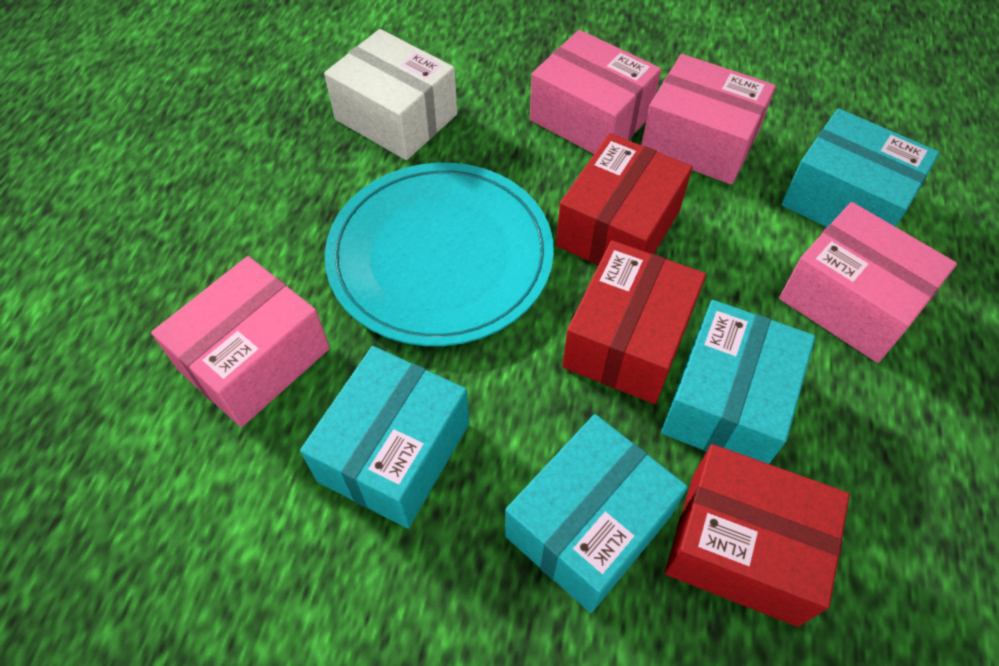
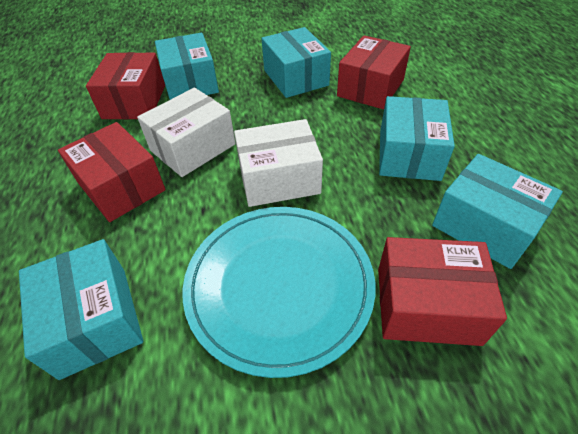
pink box: [151,256,330,427] [530,30,661,154] [641,54,776,185] [779,202,957,363] = 4 -> none = 0
red box: [556,133,693,265] [562,240,706,404] [665,444,850,627] = 3 -> [58,122,166,222] [86,52,165,119] [337,35,411,109] [378,237,507,346] = 4
turquoise box: [300,346,469,528] [505,414,688,613] [661,300,815,464] [781,108,940,227] = 4 -> [19,239,143,380] [155,33,219,100] [261,27,331,98] [379,96,455,181] [432,154,563,269] = 5
white box: [324,29,457,160] = 1 -> [137,88,236,177] [234,119,323,207] = 2

